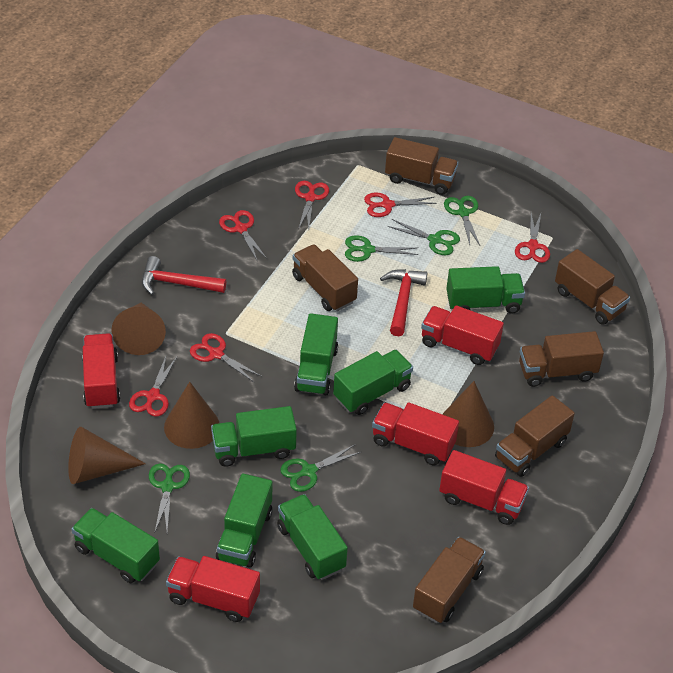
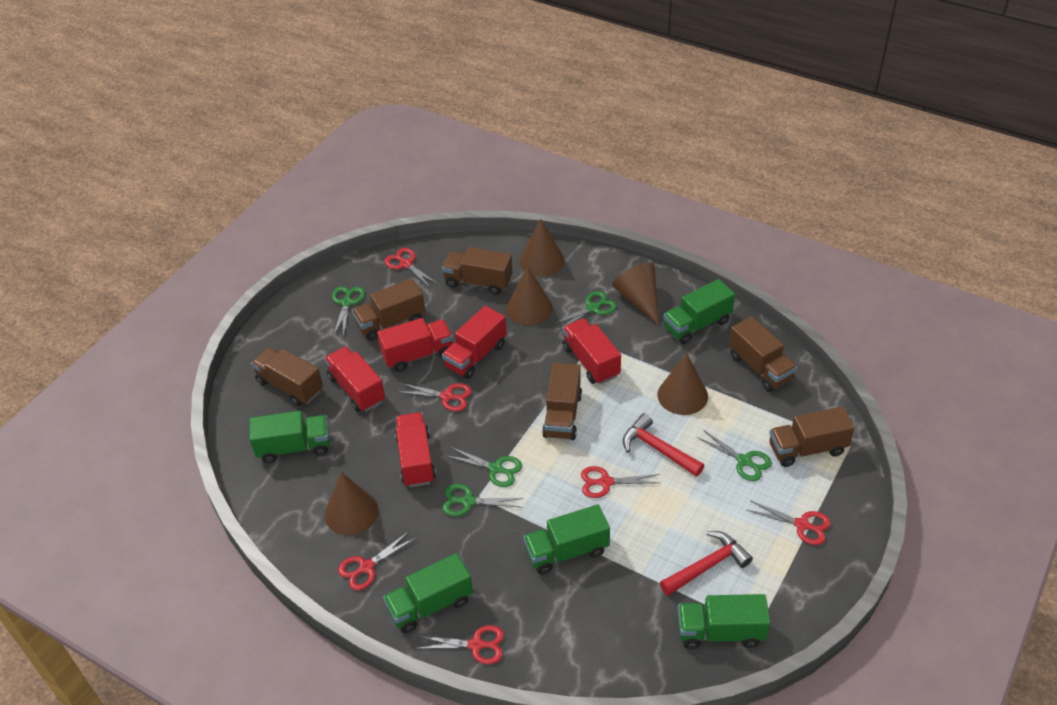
brown cone: [68,427,146,484] [111,303,166,355] [164,382,219,449] [442,381,494,447] = 4 -> [325,472,379,535] [506,266,553,325] [520,218,565,277] [612,263,659,326] [658,353,708,415] = 5
green truck: [72,508,160,583] [211,406,297,466] [216,474,273,568] [277,494,348,580] [294,313,338,395] [333,350,413,415] [446,266,525,314] = 7 -> [249,411,330,463] [383,553,473,633] [523,505,610,575] [663,279,735,344] [678,594,770,649] = 5

